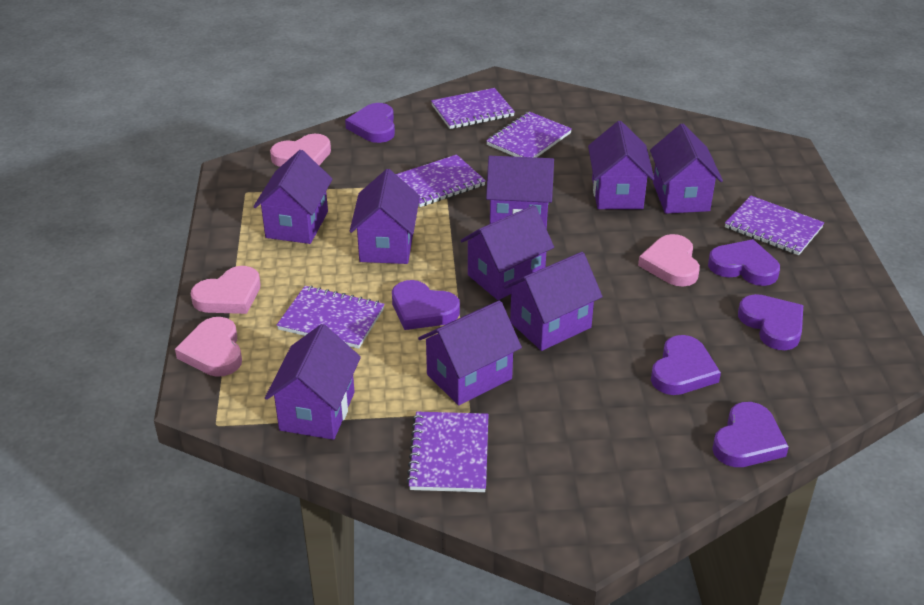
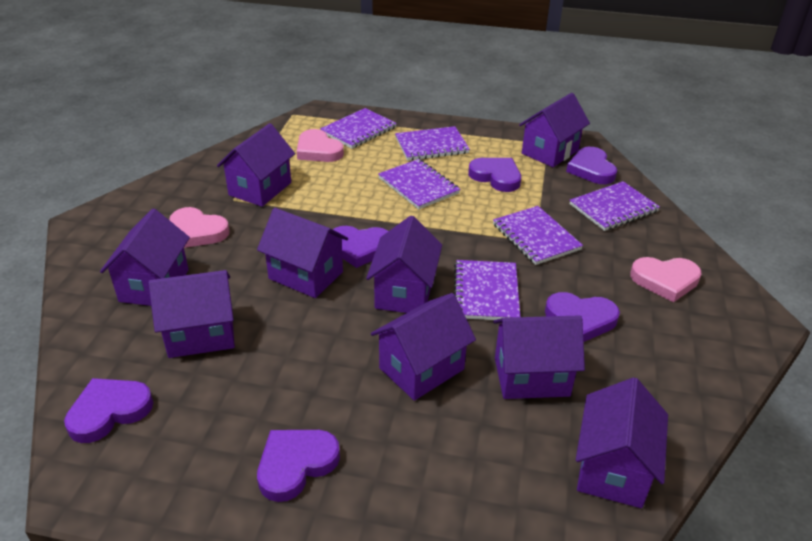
pink heart: [175,317,242,377] [191,266,260,314] [270,134,331,167] [638,234,700,287] = 4 -> [169,207,230,248] [297,129,344,162] [630,257,702,302] = 3

